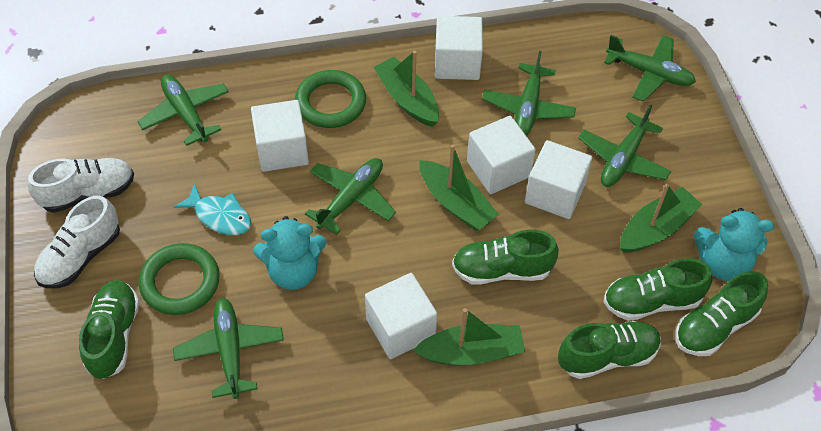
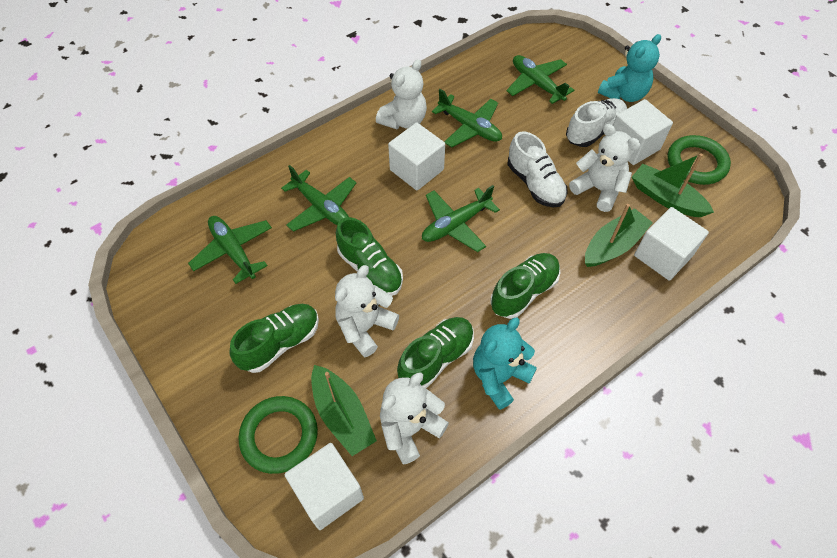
green boat: [374,51,439,127] [412,308,525,366] [419,145,499,231] [620,184,702,253] = 4 -> [311,365,377,456] [585,204,653,267] [632,154,714,217] = 3
green plane: [137,74,229,146] [173,298,284,399] [305,158,396,235] [482,51,576,136] [578,104,671,187] [604,35,696,101] = 6 -> [188,216,272,284] [281,165,356,232] [422,185,500,252] [432,89,502,147] [507,55,574,104] = 5
green shoe: [79,280,140,379] [452,230,559,285] [558,321,661,379] [604,258,713,321] [675,271,768,356] = 5 -> [229,304,319,373] [336,217,403,296] [397,317,474,389] [490,253,561,319] = 4
turquoise fish: [174,184,251,235] = 1 -> none = 0
white cube: [251,100,309,172] [365,273,437,359] [435,16,483,80] [467,116,536,194] [525,140,592,219] = 5 -> [284,443,364,530] [388,122,445,190] [613,99,673,165] [634,207,709,281] = 4
white teddy bear: none = 0 -> [335,265,399,357] [376,59,427,129] [380,373,449,464] [569,124,640,212] = 4

